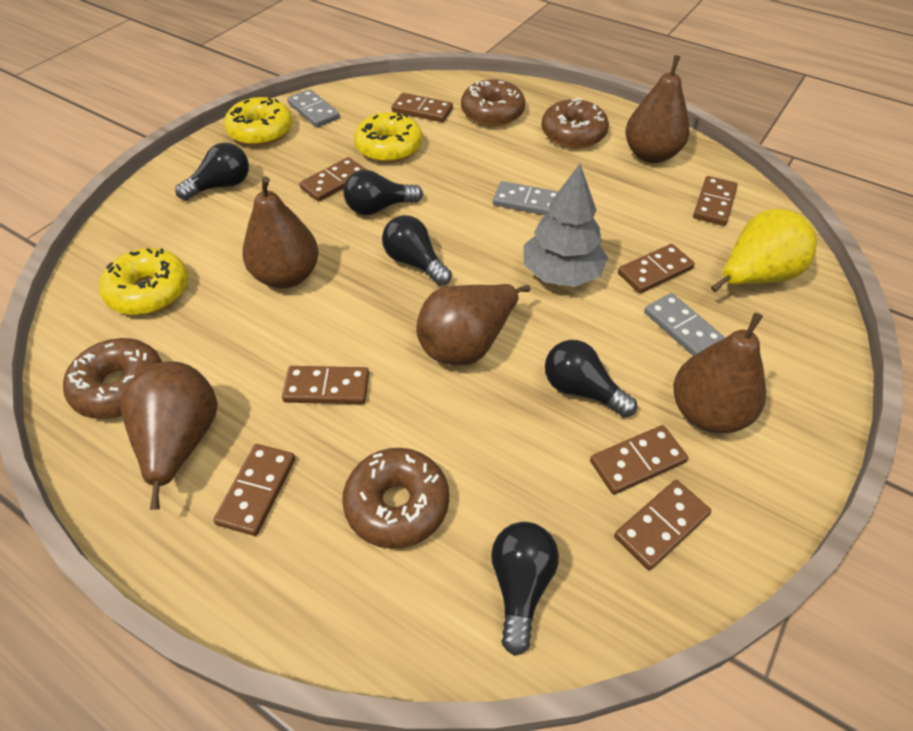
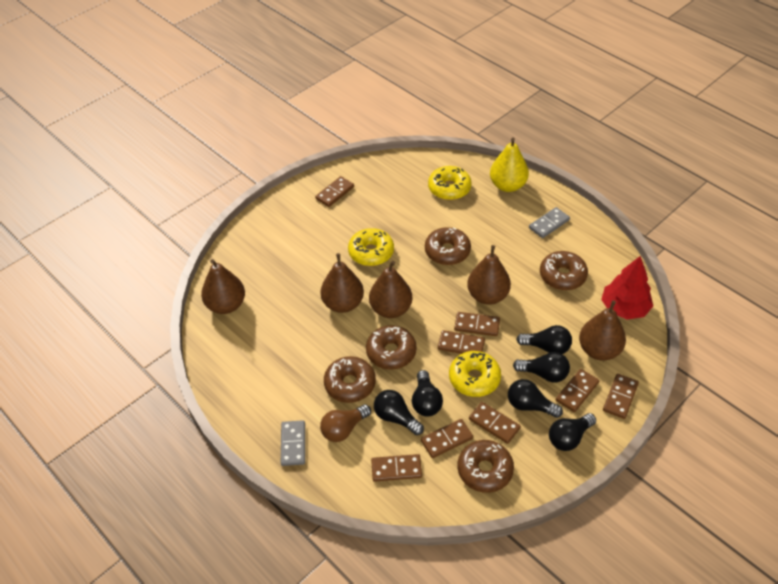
black light bulb: [175,143,249,200] [343,170,423,215] [382,215,452,286] [491,522,559,656] [545,340,637,418] = 5 -> [374,390,424,435] [412,370,443,416] [508,379,563,418] [513,352,570,383] [516,325,572,354] [549,413,596,451] = 6
brown donut: [63,338,162,419] [342,448,449,549] [461,79,525,126] [541,98,609,149] = 4 -> [324,356,376,403] [366,325,417,370] [425,227,471,265] [458,440,514,493] [540,251,588,290] = 5
brown light bulb: none = 0 -> [320,404,371,442] = 1
grey domino: [287,89,340,127] [493,181,558,215] [644,293,725,356] = 3 -> [281,420,305,466] [529,207,570,238] = 2
grey tree: [523,164,608,287] = 1 -> none = 0
red tree: none = 0 -> [601,256,653,320] = 1

